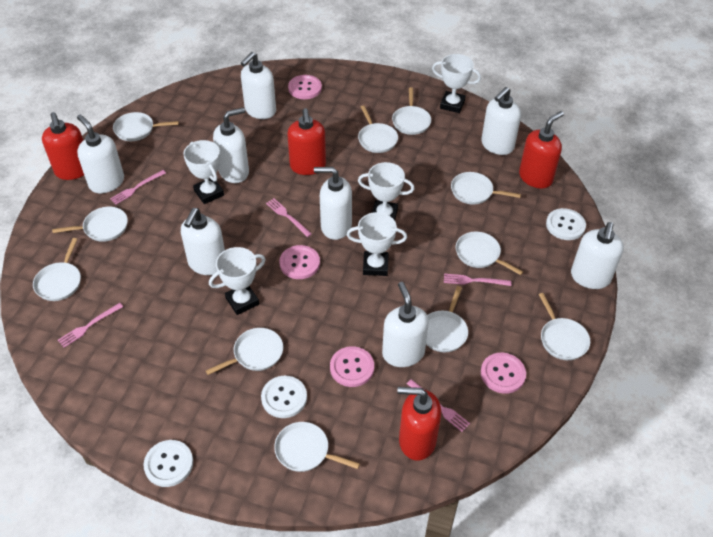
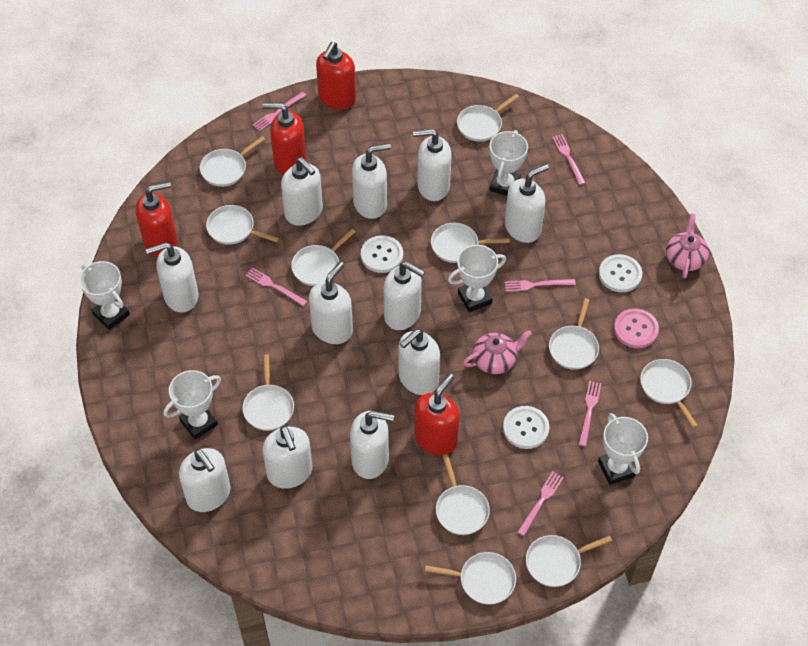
pink button: [279,245,320,279] [288,75,322,99] [330,346,374,387] [481,353,526,394] = 4 -> [614,308,659,348] = 1
pink fork: [58,303,123,348] [110,170,166,204] [266,198,312,237] [407,379,470,432] [444,274,511,286] = 5 -> [245,267,308,306] [252,92,306,131] [504,279,576,292] [517,471,564,536] [552,134,585,185] [579,381,601,447] = 6
pink teapot: none = 0 -> [463,330,532,374] [666,214,709,278] = 2
white soap dispenser: [77,115,124,193] [181,208,225,275] [213,107,249,183] [241,52,276,119] [314,167,352,240] [382,282,429,367] [481,87,521,155] [571,222,624,289] = 8 -> [146,242,199,313] [179,448,231,512] [262,426,312,489] [281,157,323,226] [309,262,353,344] [350,411,394,479] [352,143,391,219] [384,261,425,330] [398,329,440,395] [413,129,452,201] [505,164,549,243] = 11

